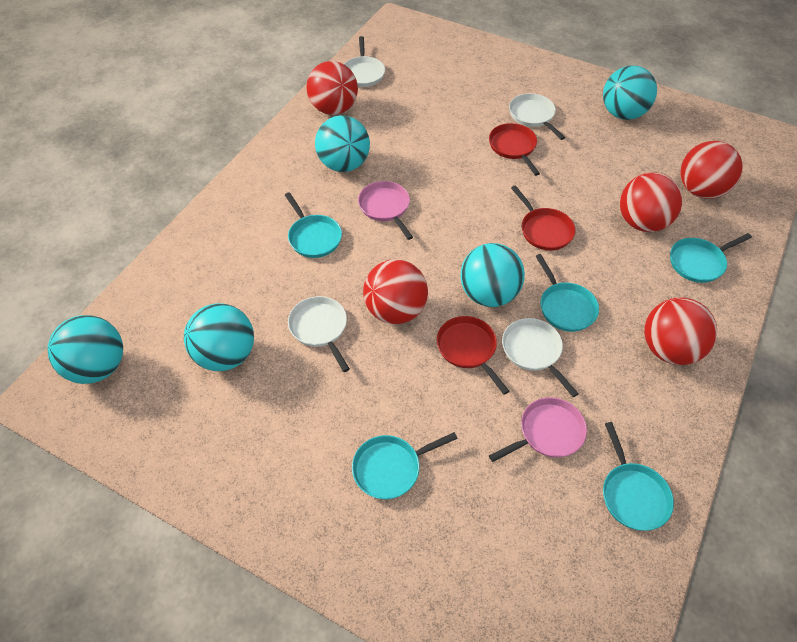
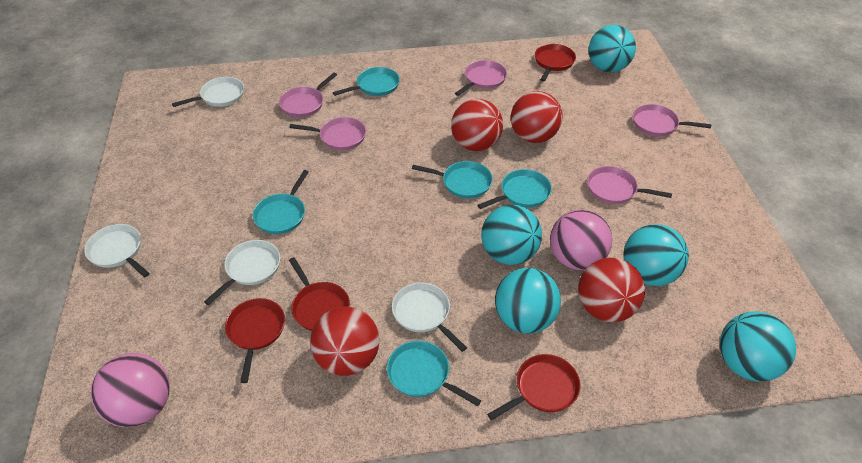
pink ball: none = 0 -> [91,353,170,427] [550,209,612,270] = 2
pink pan: [358,181,413,240] [489,397,587,462] = 2 -> [279,73,337,117] [289,117,366,150] [455,60,507,96] [587,166,672,204] [633,104,711,136] = 5
red ball: [306,61,358,115] [363,259,428,324] [620,172,683,232] [644,297,717,365] [680,141,743,199] = 5 -> [310,306,379,376] [451,99,503,151] [511,91,563,143] [578,257,645,322] = 4
red pan: [437,316,509,395] [489,123,540,176] [511,185,576,251] = 3 -> [225,298,285,383] [289,257,350,331] [487,354,581,420] [535,44,576,82] = 4

